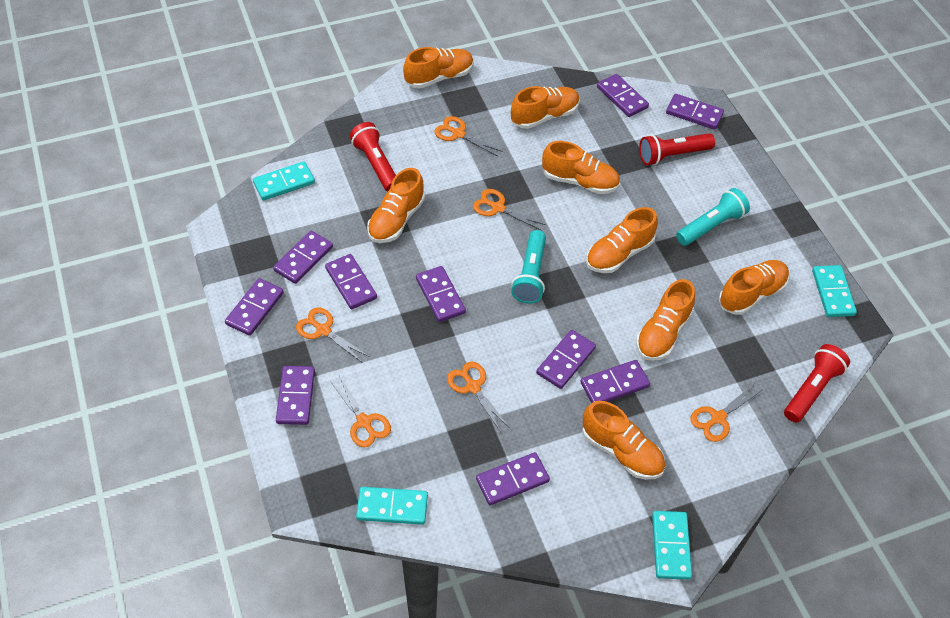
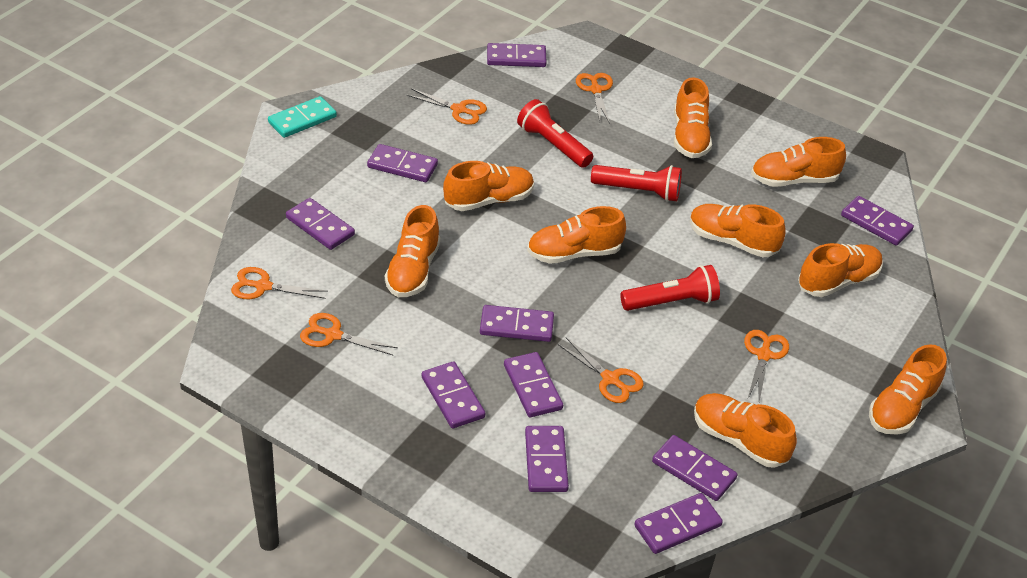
orange shoe: [367,168,425,243] [403,47,474,89] [511,86,580,129] [542,141,620,194] [582,401,665,480] [586,207,658,273] [636,279,695,361] [719,260,789,315] = 8 -> [385,205,440,297] [443,161,534,211] [527,206,626,264] [674,77,712,158] [690,204,786,257] [694,393,797,468] [751,137,846,187] [798,243,883,297] [869,345,947,435] = 9
turquoise domino: [253,162,315,201] [356,487,428,525] [652,511,692,580] [812,265,857,317] = 4 -> [268,96,337,138] = 1
turquoise flashlight: [511,230,546,304] [676,188,750,246] = 2 -> none = 0

